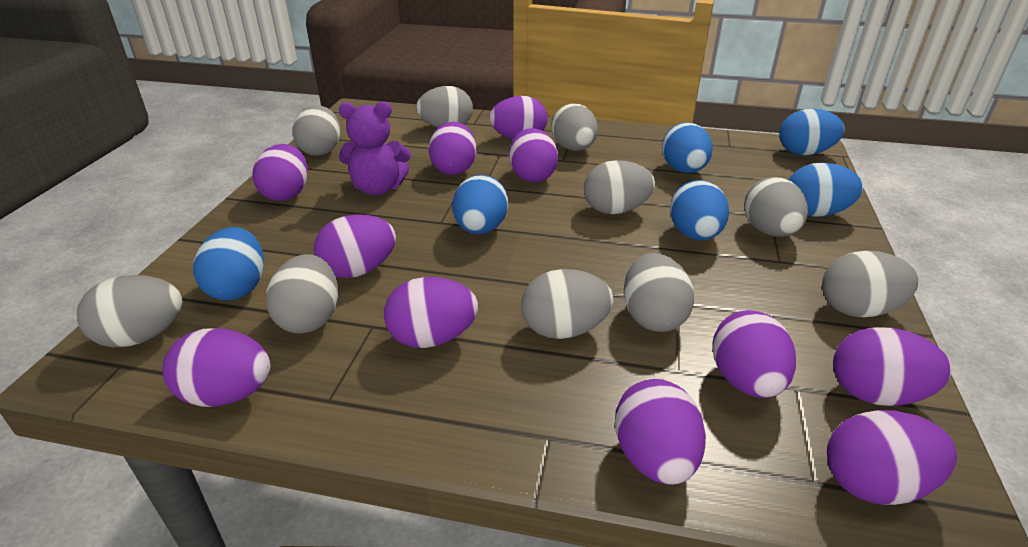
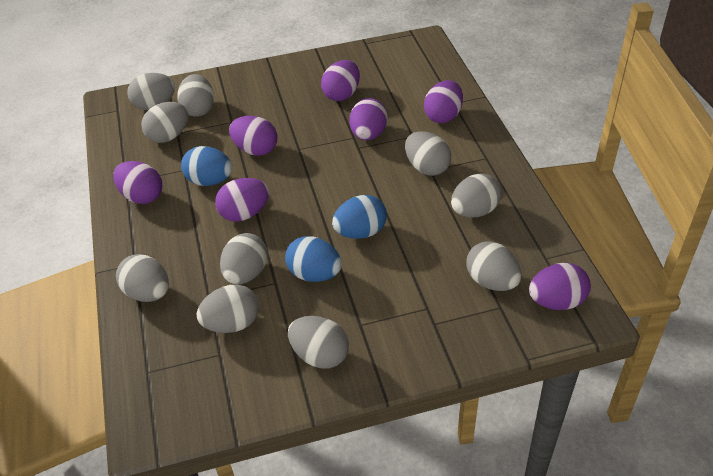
blue egg: [193,227,264,300] [452,175,508,234] [662,122,713,173] [670,180,729,241] [779,109,845,155] [789,163,863,217] = 6 -> [181,146,232,186] [285,236,342,282] [332,195,387,239] = 3
purple egg: [162,328,270,407] [252,144,308,201] [314,214,396,278] [384,277,478,348] [428,122,477,175] [490,96,548,139] [509,128,558,183] [615,379,706,485] [712,310,796,398] [827,410,957,505] [833,327,952,406] = 11 -> [113,161,162,204] [215,178,269,222] [229,116,277,156] [321,60,360,101] [350,98,388,140] [424,80,463,123] [529,263,591,310] = 7
purple teddy bear: [339,101,411,195] = 1 -> none = 0

